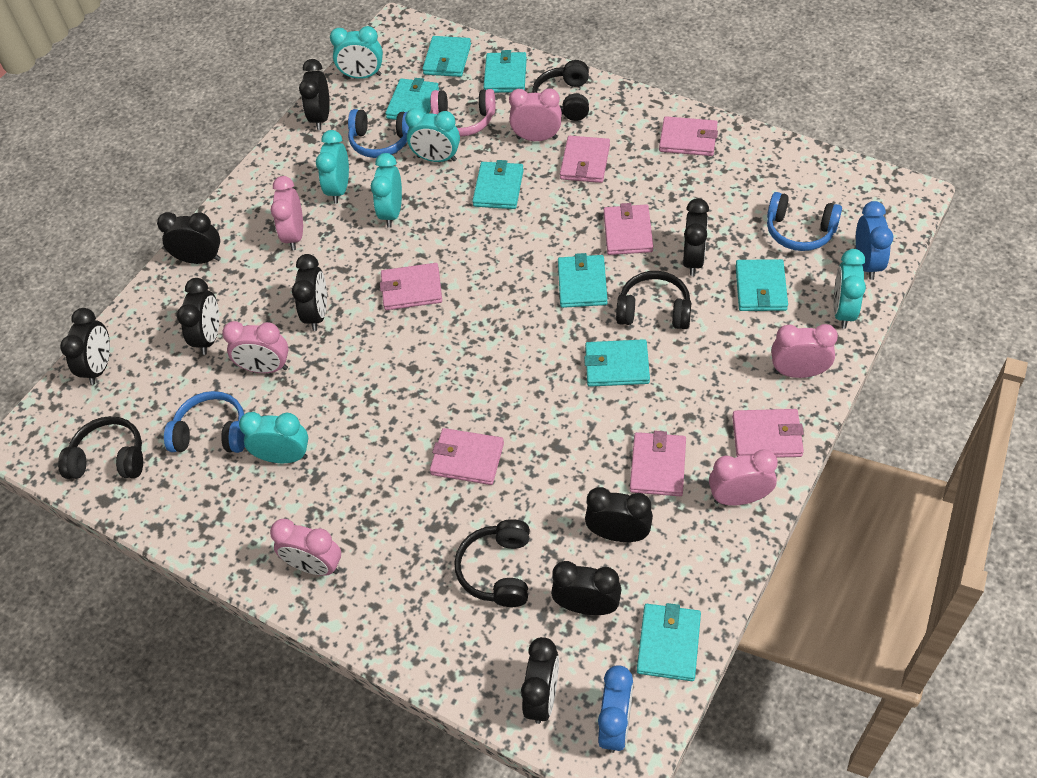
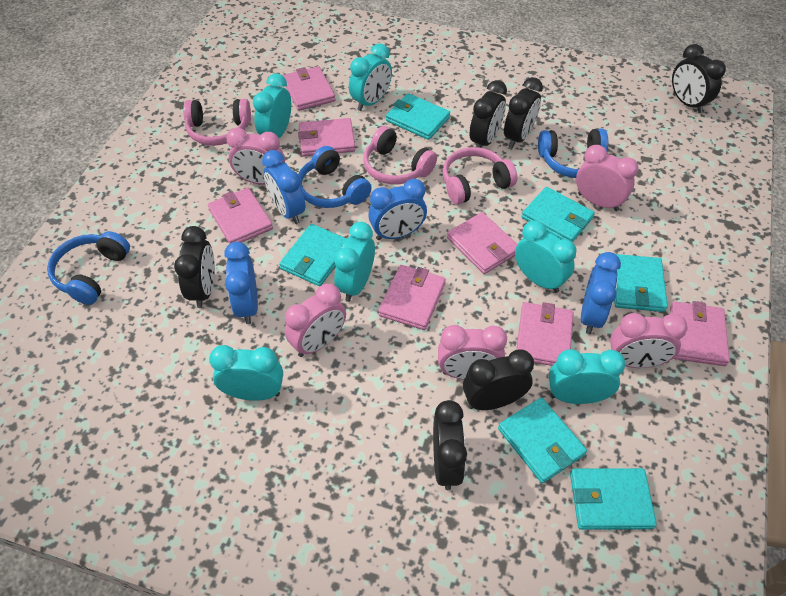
black clock: [60,308,110,385] [157,212,221,264] [177,278,219,355] [292,254,327,331] [299,59,330,130] [521,637,559,724] [551,561,622,615] [585,487,653,542] [683,198,709,276] = 9 -> [174,226,215,308] [433,400,467,490] [463,349,534,410] [470,80,507,148] [504,77,543,149] [672,44,726,114] = 6
black headphones: [58,416,143,479] [454,519,530,607] [532,60,589,121] [616,271,691,329] = 4 -> none = 0
blue clock: [598,665,633,753] [856,201,894,280] = 2 -> [224,242,258,324] [262,150,305,224] [368,179,427,240] [581,252,621,334] = 4
pink clock: [222,321,289,373] [270,519,341,576] [271,176,303,250] [509,88,562,141] [709,450,778,506] [771,324,838,378] = 6 -> [226,128,285,185] [285,284,346,357] [438,325,507,380] [576,145,639,211] [610,313,688,368] = 5
pink headphones: [430,89,495,137] = 1 -> [183,99,251,146] [363,126,437,184] [443,147,517,205] = 3
turquoise wallet: [385,78,439,120] [422,36,471,77] [472,160,524,209] [483,50,527,93] [558,253,608,308] [584,339,650,387] [637,603,701,681] [736,259,788,311] = 8 -> [279,224,347,286] [386,93,450,140] [498,398,587,483] [521,187,595,242] [570,468,657,530] [614,254,668,312] = 6

